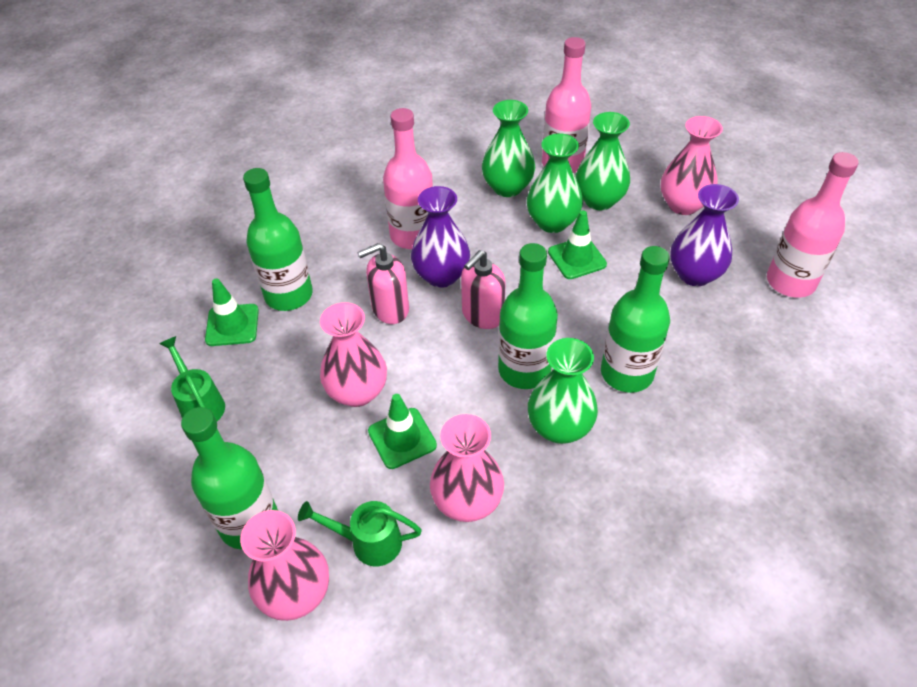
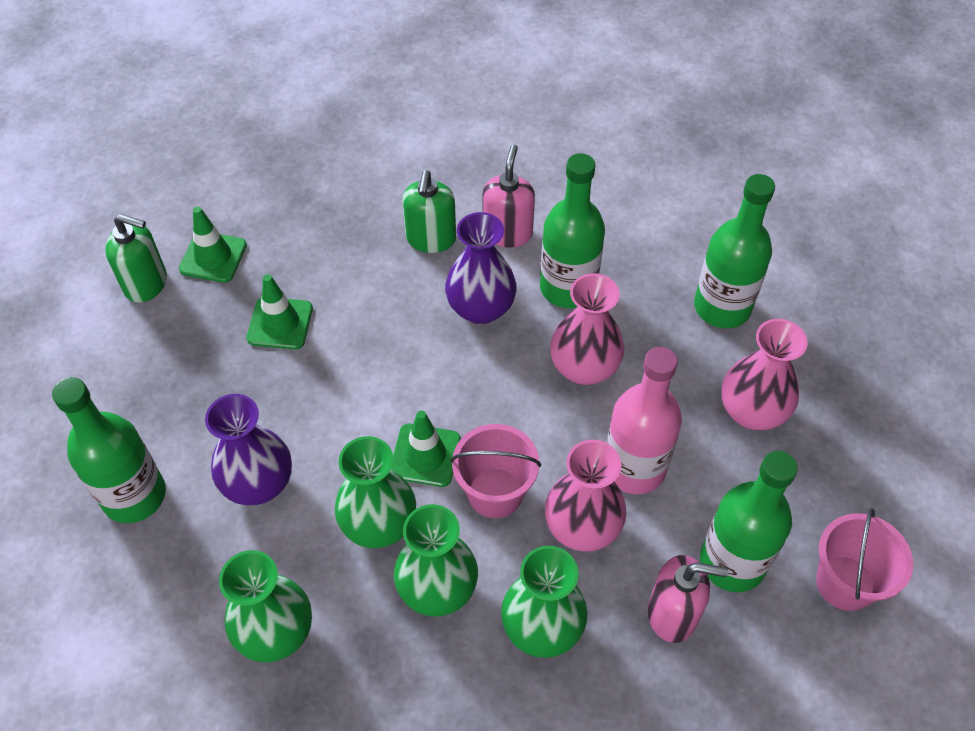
green soap dispenser: none = 0 -> [105,214,167,303] [402,170,456,253] = 2
green watering can: [160,336,225,421] [298,501,422,566] = 2 -> none = 0
pink bottle: [383,108,433,249] [542,37,591,173] [767,152,859,298] = 3 -> [606,347,682,494] = 1
pink bucket: none = 0 -> [450,424,541,518] [816,508,913,611] = 2
pink vase: [240,510,329,621] [320,302,387,407] [430,414,504,522] [661,116,723,215] = 4 -> [545,440,627,552] [550,273,624,385] [721,319,808,430] = 3

